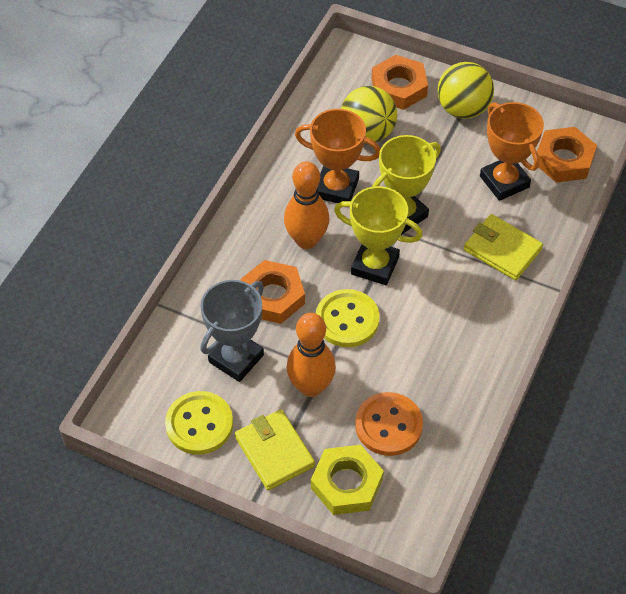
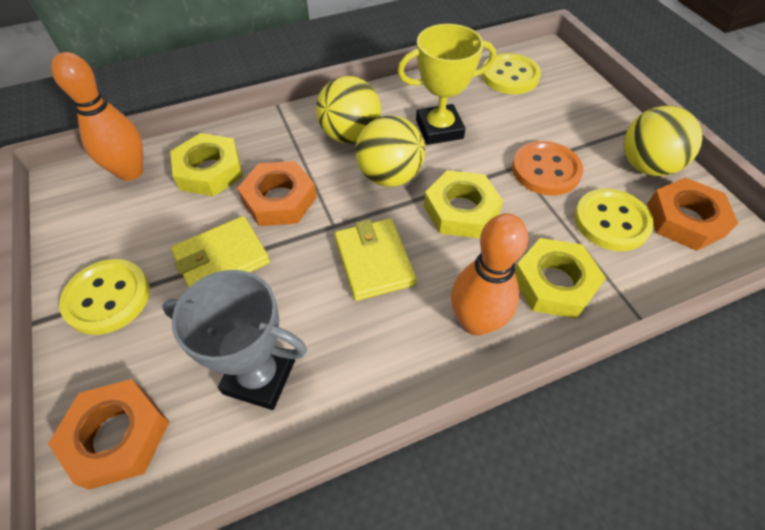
orange trophy: [295,109,380,203] [480,102,544,201] = 2 -> none = 0
yellow ball: [341,86,397,143] [437,62,494,119] = 2 -> [316,76,381,144] [355,115,425,187] [624,105,702,176] = 3
yellow button: [165,391,233,455] [316,289,380,347] = 2 -> [59,259,150,335] [482,53,541,94] [574,189,654,251] = 3
yellow nut: [311,445,384,515] = 1 -> [170,133,243,196] [424,170,503,238] [515,238,606,319] = 3
yellow trophy: [334,186,423,285] [372,135,441,235] = 2 -> [397,24,496,145] = 1

